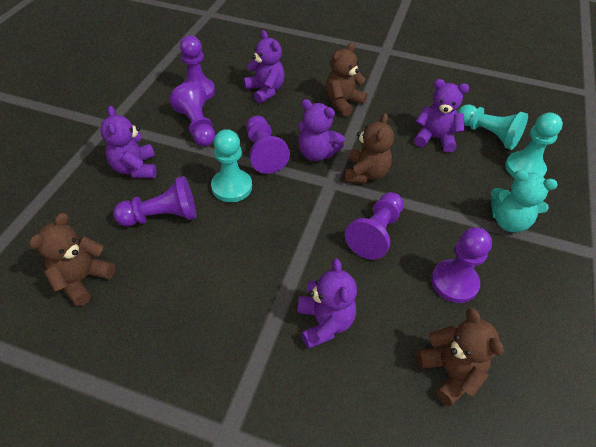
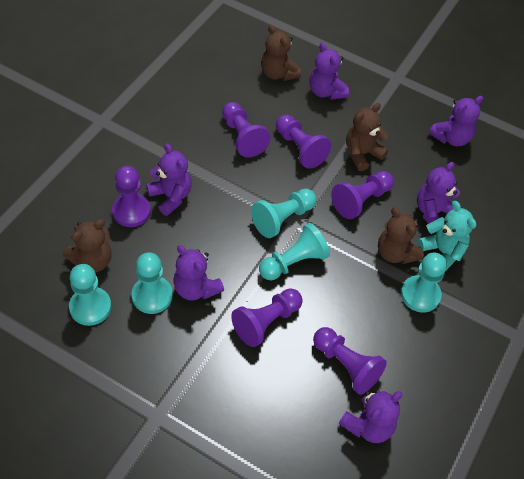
purple teddy bear: [100,106,157,178] [244,30,285,104] [297,258,357,349] [298,99,345,161] [414,79,469,153] = 5 -> [146,144,192,216] [173,245,224,301] [309,42,349,100] [339,390,402,443] [417,162,460,224] [429,96,483,146] = 6
turquoise pawn: [211,129,252,202] [457,105,528,150] [505,113,563,177] = 3 -> [69,264,111,326] [131,252,173,314] [251,189,317,238] [259,223,330,280] [401,253,447,313] = 5

